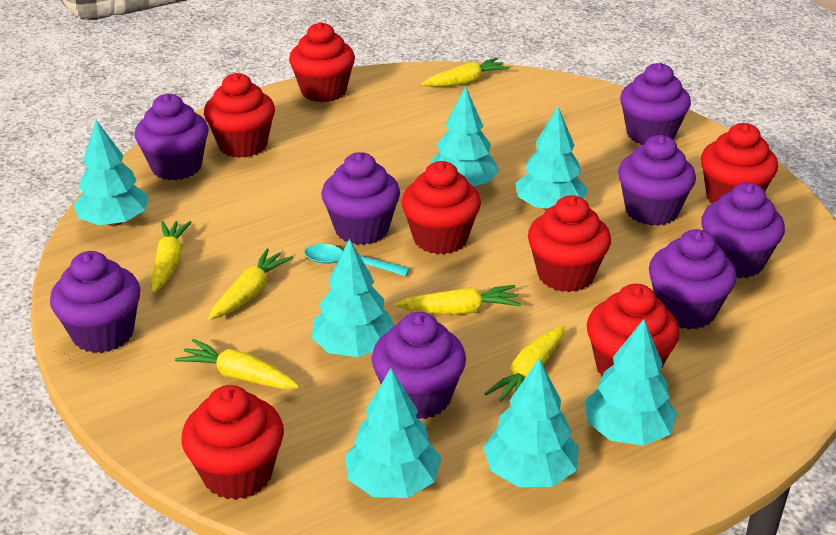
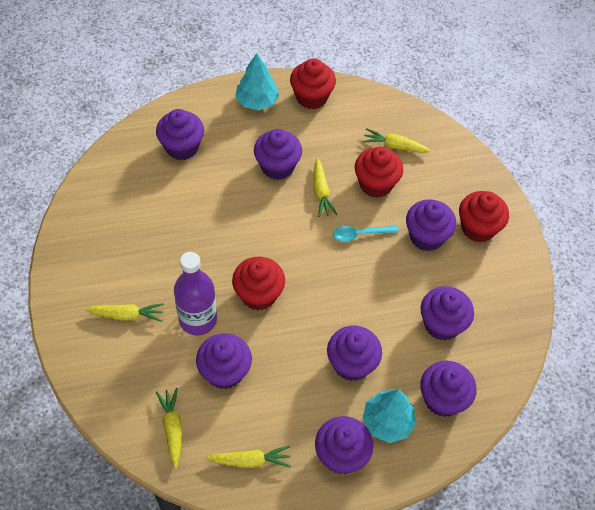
purple bottle: none = 0 -> [174,252,217,336] = 1
red cupcake: [181,385,284,500] [204,73,275,158] [289,22,355,102] [401,161,481,254] [528,195,611,292] [587,284,679,377] [701,123,778,203] = 7 -> [232,257,285,311] [290,58,336,109] [355,147,403,198] [459,191,509,243] = 4
turquoise tree: [74,120,149,226] [311,238,394,357] [345,368,441,498] [431,86,499,186] [483,358,579,487] [516,107,588,210] [585,319,678,446] = 7 -> [235,53,279,110] [363,389,417,443] = 2
yellow carrot: [151,221,192,293] [175,339,299,389] [208,248,293,320] [395,285,521,315] [422,58,510,87] [484,326,565,401] = 6 -> [85,303,164,322] [156,388,182,469] [206,446,291,468] [313,158,337,217] [362,128,431,153] = 5

